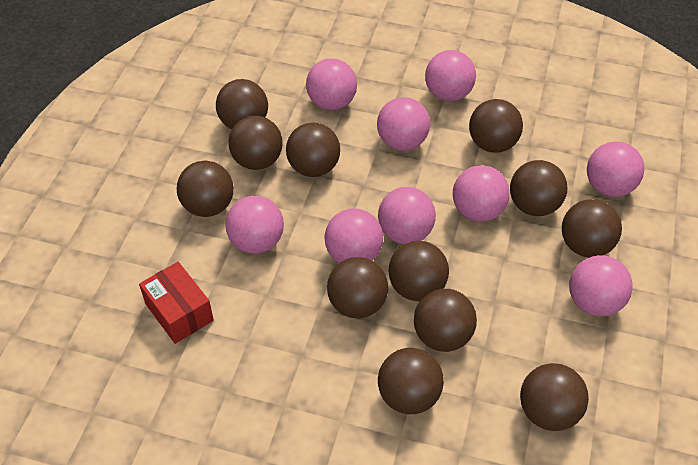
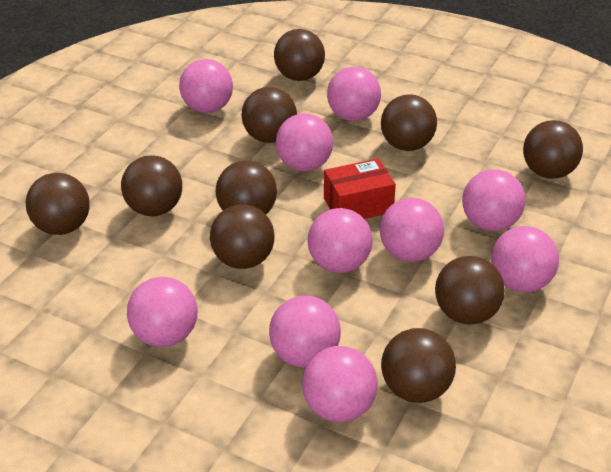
brown ball: [177,161,234,217] [216,79,268,129] [228,116,283,170] [286,123,340,177] [327,257,388,319] [378,348,444,414] [389,241,449,301] [414,289,477,352] [469,99,523,153] [510,160,568,216] [520,363,589,431] [562,199,622,257] = 12 -> [26,173,90,235] [121,155,182,216] [210,204,274,269] [216,160,277,214] [241,87,297,143] [274,29,325,81] [381,94,437,151] [381,328,456,403] [435,256,505,325] [523,120,583,179] = 10
pink ball: [225,196,284,254] [306,59,357,110] [325,209,383,263] [377,97,430,151] [378,187,436,244] [425,50,476,101] [453,165,510,222] [569,255,633,317] [587,142,644,197] = 9 -> [127,277,198,347] [179,59,233,113] [269,296,341,368] [276,113,333,171] [302,346,378,422] [307,208,373,273] [327,67,381,121] [380,198,444,262] [462,169,525,231] [491,226,559,292] = 10

